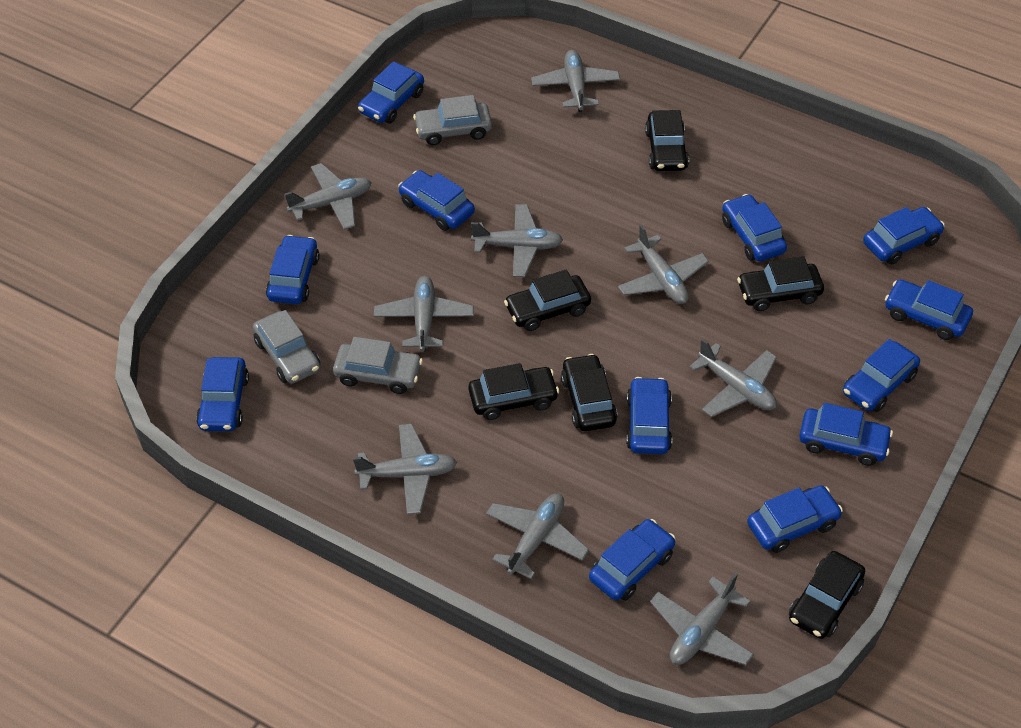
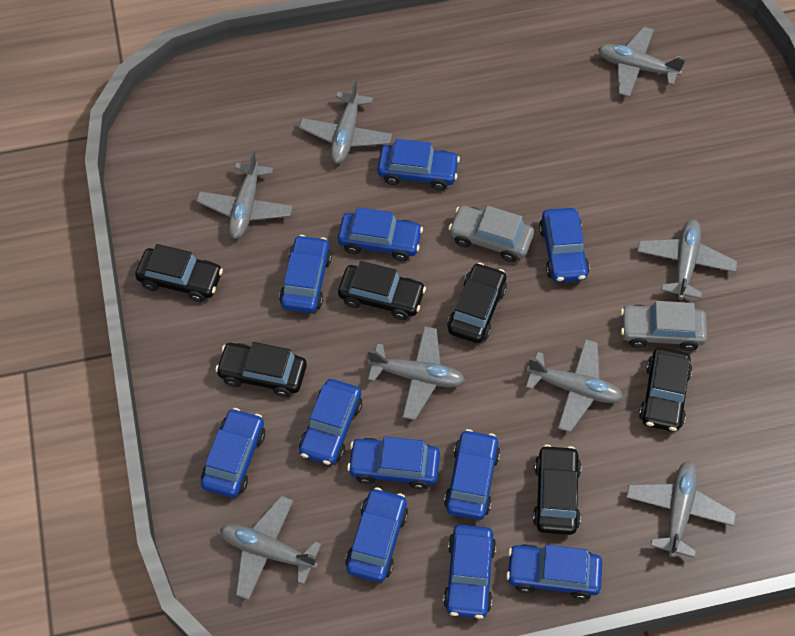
blue car: [196,357,249,431] [266,235,319,304] [358,61,424,124] [398,170,475,231] [589,519,675,601] [626,377,672,454] [722,194,787,261] [747,485,843,553] [799,403,893,466] [843,339,920,412] [863,207,945,265] [885,279,973,340] = 12 -> [201,408,265,498] [279,235,332,313] [299,379,362,465] [338,207,423,261] [345,487,408,582] [347,436,440,490] [378,139,460,190] [443,525,496,619] [444,429,500,520] [506,544,602,600] [539,208,590,282] = 11
grey car: [253,310,320,384] [333,337,423,394] [413,95,492,145] = 3 -> [448,205,534,262] [621,301,707,351] = 2
grey plane: [284,163,372,230] [353,424,457,514] [374,276,474,352] [471,204,563,277] [486,494,589,579] [531,50,620,112] [618,225,709,304] [650,573,754,665] [690,338,777,417] = 9 -> [196,150,293,239] [220,496,322,600] [299,80,392,164] [368,326,465,420] [526,339,623,432] [598,27,686,97] [626,461,737,558] [637,219,737,299] = 8

